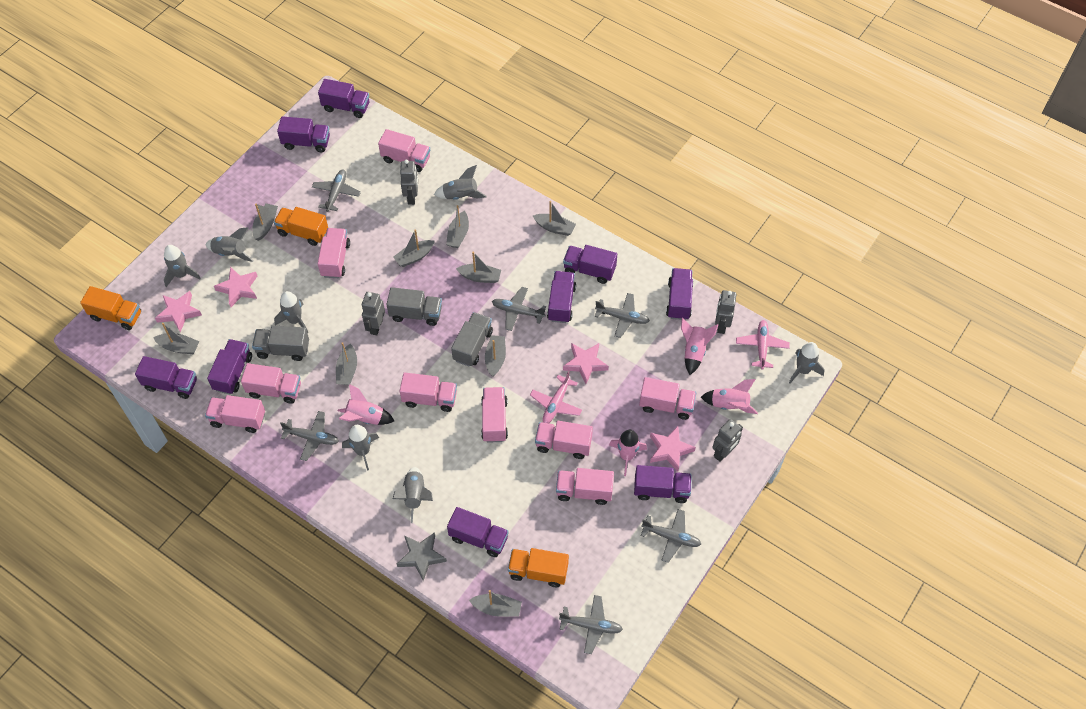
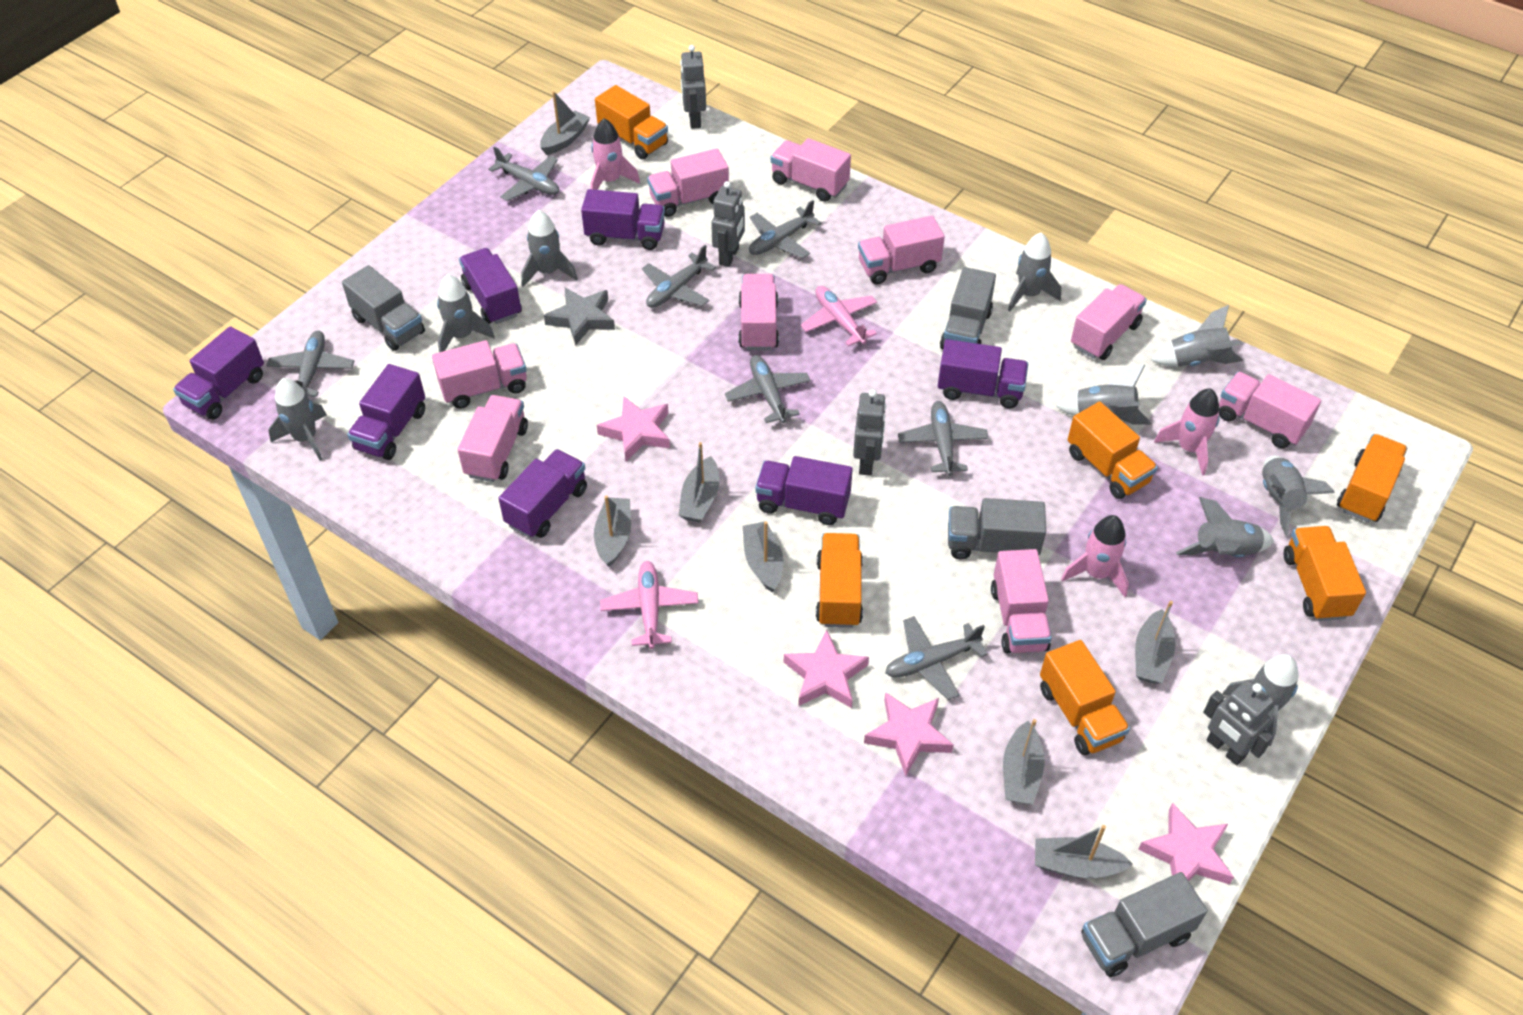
grey boat: [153,323,199,354] [252,203,278,241] [336,342,357,385] [393,229,435,267] [446,205,469,248] [456,252,501,283] [469,590,522,617] [485,335,506,377] [533,201,576,236] = 9 -> [540,91,590,155] [594,495,631,567] [679,442,719,523] [743,521,783,593] [1003,719,1045,805] [1035,825,1133,878] [1135,601,1176,684] = 7
grey plane: [280,411,339,461] [312,170,361,212] [492,287,546,331] [559,595,623,654] [595,293,650,338] [641,509,701,563] = 6 -> [267,331,354,397] [488,146,559,201] [642,245,716,308] [725,355,811,423] [749,200,821,258] [885,616,987,700] [898,401,988,476] = 7
grey rocket: [164,245,201,287] [205,227,254,262] [274,291,308,333] [342,425,379,471] [393,467,433,523] [434,165,487,200] [789,342,825,383] = 7 -> [268,378,327,461] [437,274,495,352] [521,210,578,287] [1008,232,1061,311] [1056,364,1151,425] [1151,305,1243,367] [1176,497,1274,557] [1222,654,1299,746] [1262,456,1335,536] = 9
grey truck: [252,325,309,361] [387,287,442,326] [451,312,493,367] = 3 -> [342,265,425,351] [940,267,996,349] [948,498,1046,559] [1081,872,1208,977] = 4
orange truck: [80,286,141,330] [274,207,328,246] [508,548,569,587] = 3 -> [595,85,668,159] [816,533,863,628] [1040,640,1130,755] [1067,402,1158,499] [1284,526,1366,621] [1337,434,1408,522] = 6
pink rocket: [338,384,394,425] [609,430,647,476] [681,318,718,375] [701,379,758,414] = 4 -> [590,118,640,190] [1061,515,1129,597] [1154,388,1220,475] = 3
purple truck: [135,356,197,399] [207,339,252,394] [277,116,330,152] [318,79,369,118] [447,507,509,557] [547,271,576,323] [563,245,617,284] [634,465,692,503] [666,268,693,320] = 9 -> [173,326,264,420] [347,364,425,460] [459,248,522,324] [498,449,587,538] [581,189,665,250] [755,456,853,525] [938,339,1028,409] = 7

